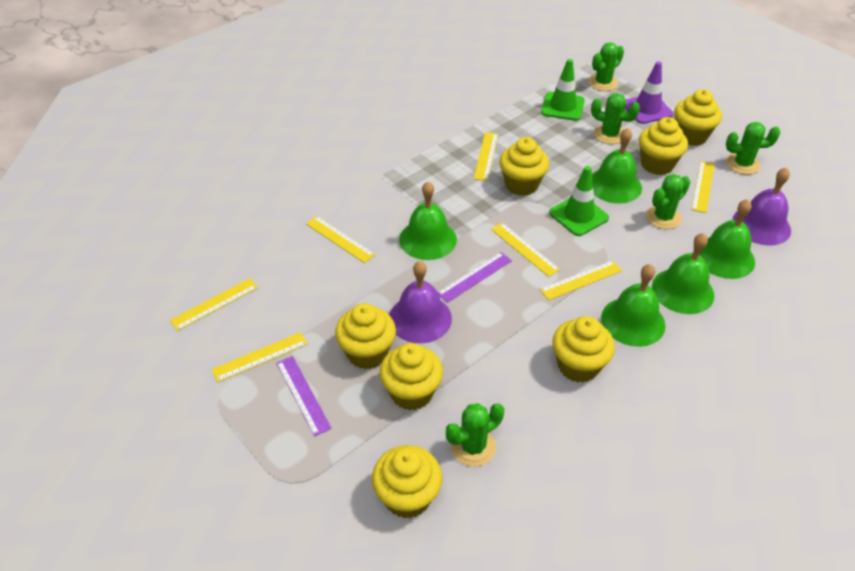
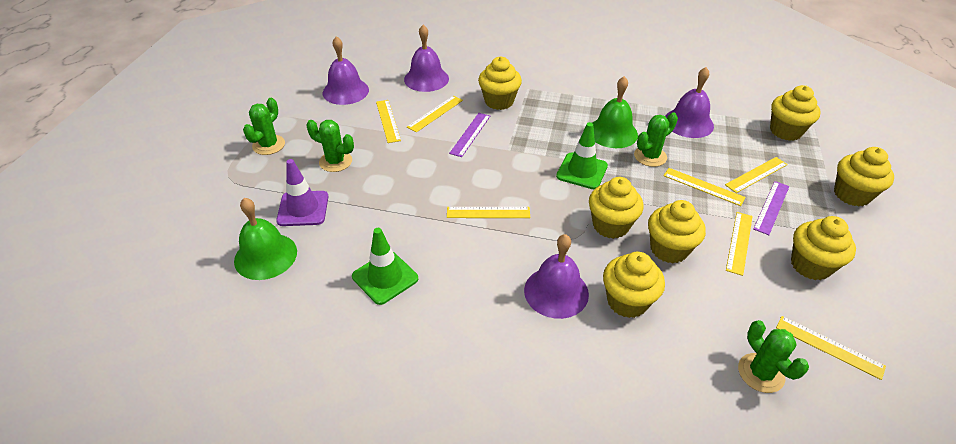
green bell: [399,181,457,260] [592,128,642,204] [601,264,666,347] [652,233,714,314] [699,199,755,279] = 5 -> [234,198,297,280] [593,76,638,148] = 2
green cactus: [446,403,504,467] [589,42,624,91] [591,93,640,144] [646,174,690,229] [726,122,780,175] = 5 -> [243,98,285,155] [307,120,354,172] [634,112,678,167] [738,320,809,393] = 4
purple bell: [389,261,452,343] [732,167,791,245] = 2 -> [323,36,369,105] [404,25,449,92] [524,234,589,319] [665,67,714,138] = 4

